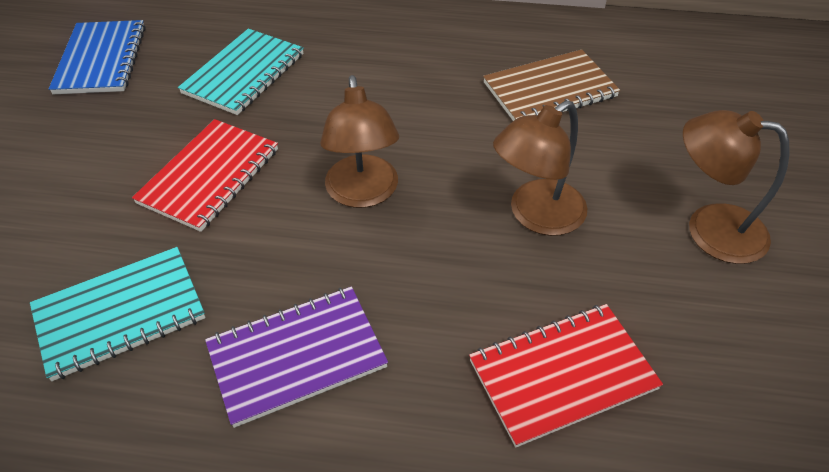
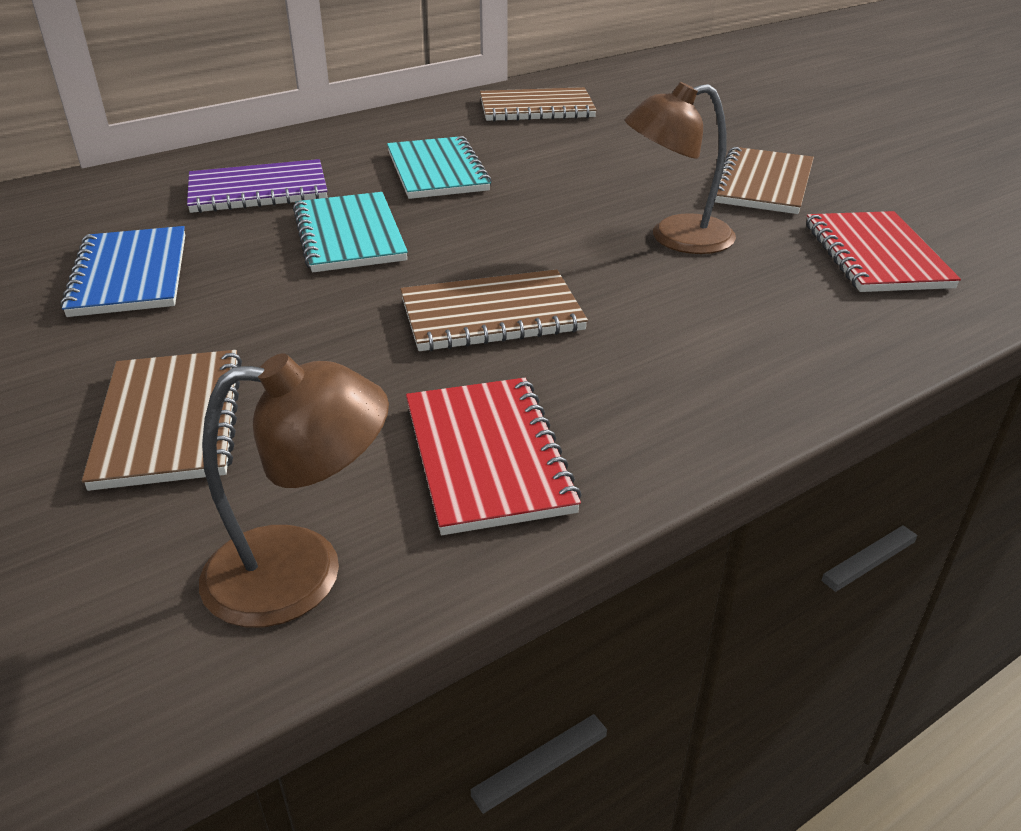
brown lamp: [320,75,399,208] [493,100,587,236] [683,110,790,264] = 3 -> [199,353,389,627] [625,82,736,254] = 2
brown notebook: [483,49,620,121] = 1 -> [82,350,242,491] [400,269,588,351] [480,87,597,122] [715,147,814,214] = 4

